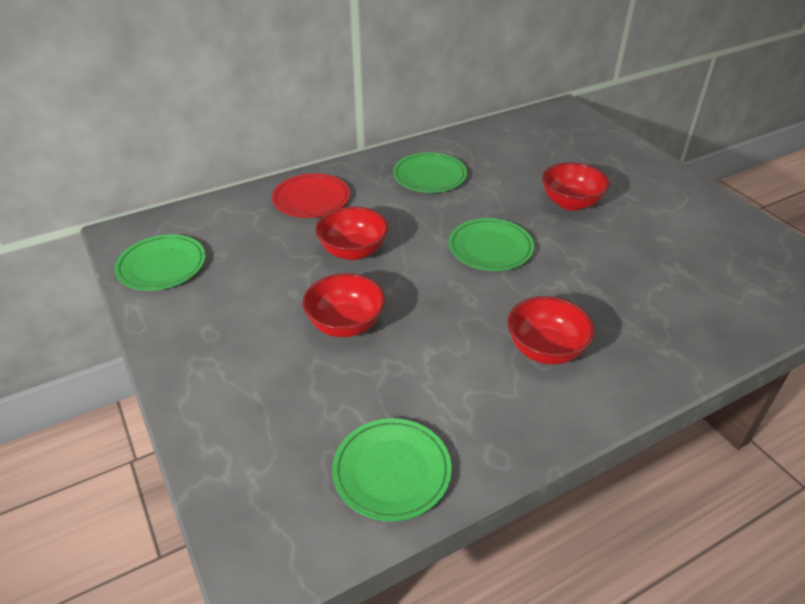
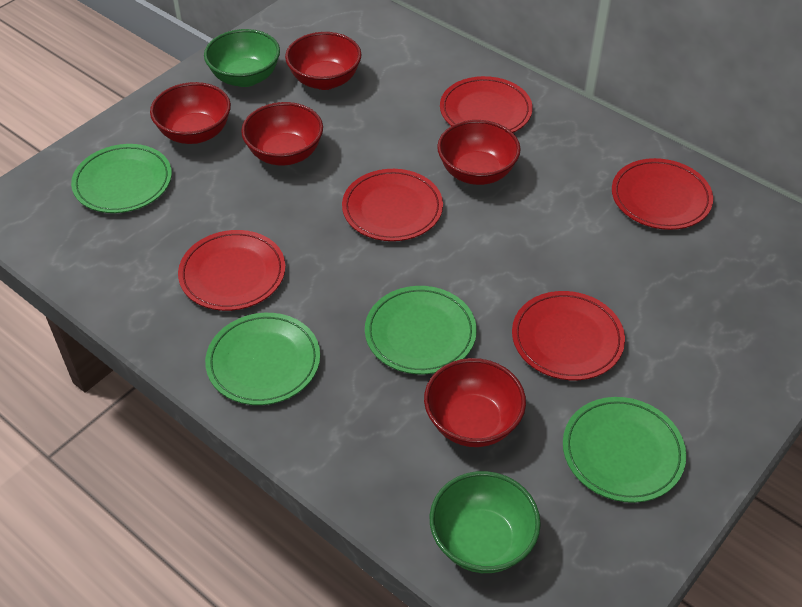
green bowl: none = 0 -> [204,29,280,87] [430,471,541,573] = 2
red bowl: [302,273,385,337] [315,206,388,260] [508,296,595,365] [542,162,610,211] = 4 -> [150,82,231,144] [241,102,323,166] [285,32,361,90] [424,358,526,447] [437,120,521,185] = 5
red plate: [272,174,350,218] = 1 -> [178,230,286,311] [342,169,443,241] [440,76,533,133] [512,291,625,380] [612,158,713,230] = 5

